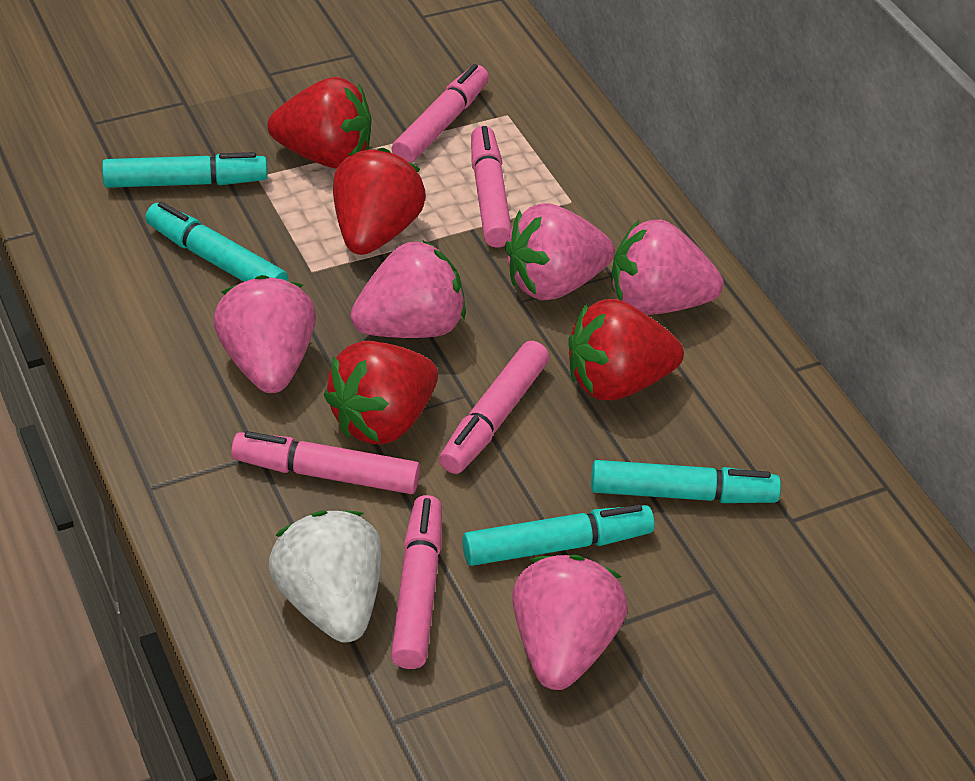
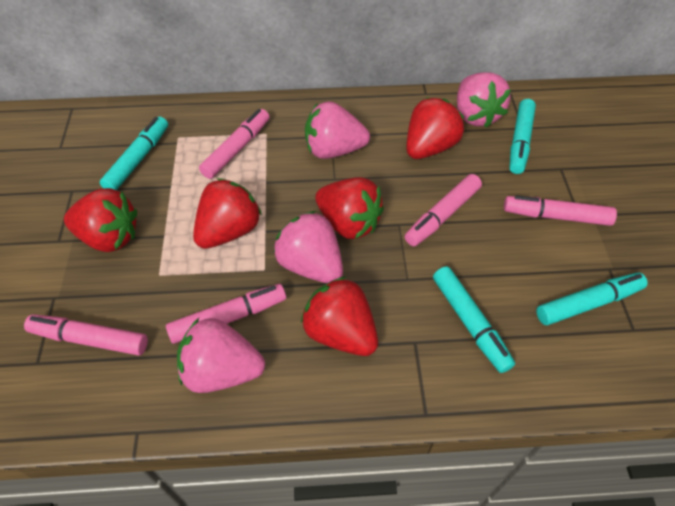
pink strawberry: [213,275,316,393] [350,240,466,338] [505,203,615,300] [512,555,628,690] [612,220,723,315] = 5 -> [177,318,265,393] [273,211,343,283] [305,101,370,159] [457,73,511,128] = 4
red strawberry: [267,77,372,169] [324,341,438,445] [333,148,426,255] [568,299,684,400] = 4 -> [64,188,137,252] [193,178,262,249] [301,277,378,356] [315,177,384,239] [406,97,464,159] = 5
white strawberry: [269,510,382,643] = 1 -> none = 0

